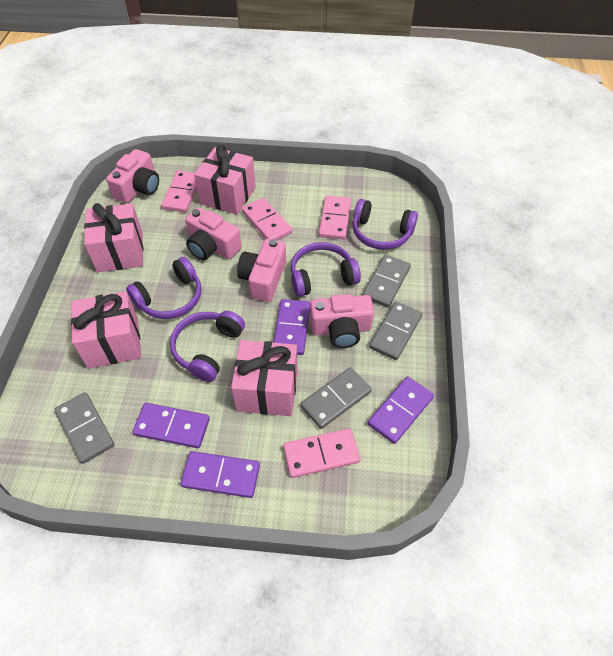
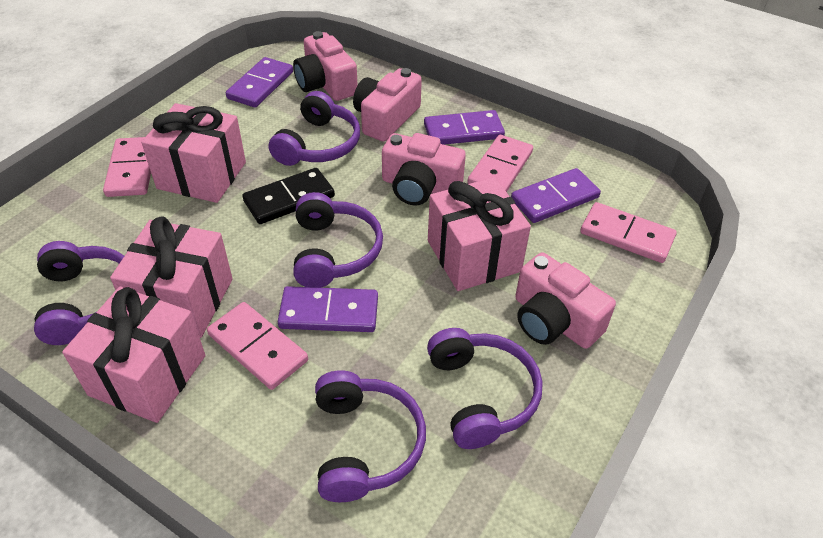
black domino: none = 0 -> [242,168,335,224] = 1
grey domino: [54,392,114,464] [300,367,372,429] [362,255,411,308] [369,301,423,360] = 4 -> none = 0
purple headphones: [126,257,202,319] [170,311,245,382] [290,242,361,297] [353,199,418,250] = 4 -> [34,241,124,345] [269,91,360,166] [293,192,383,288] [315,370,426,502] [427,328,543,449] = 5

